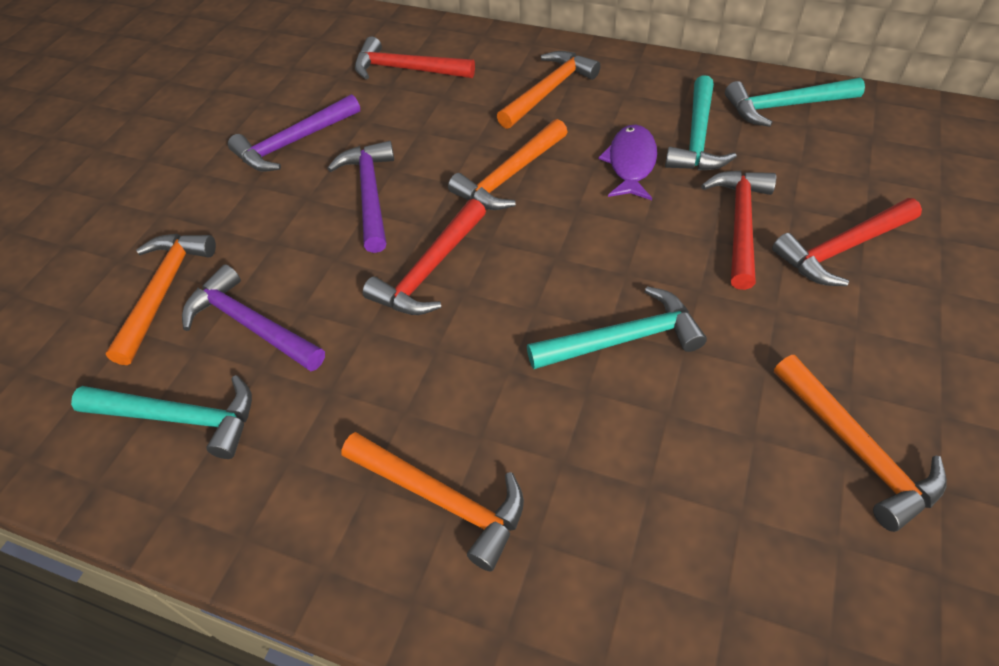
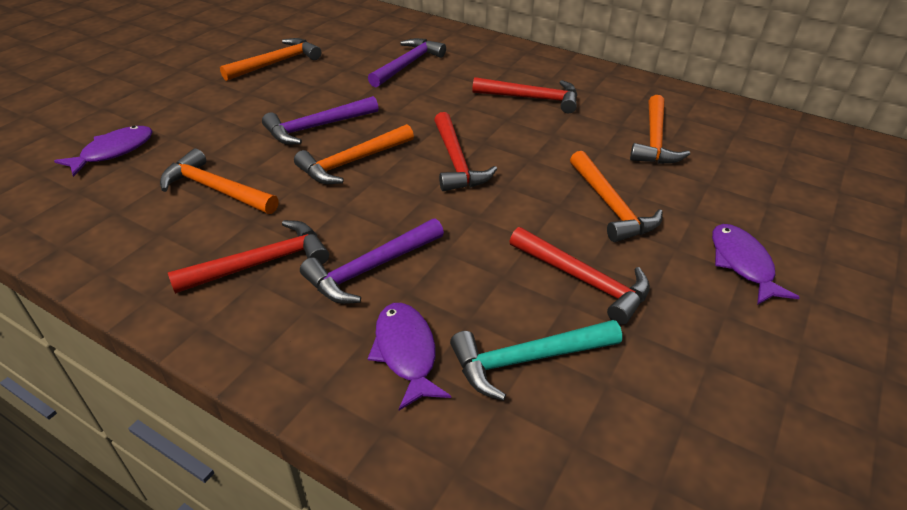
purple fish: [598,124,657,200] = 1 -> [54,126,153,177] [368,303,451,410] [712,224,800,305] = 3
turquoise hammer: [71,375,252,459] [527,286,707,369] [665,75,737,171] [725,78,865,127] = 4 -> [450,320,622,401] = 1

